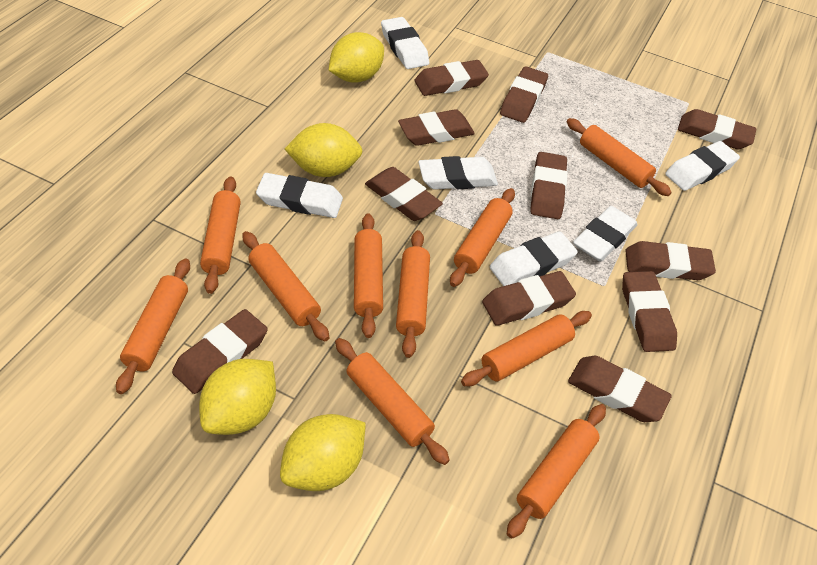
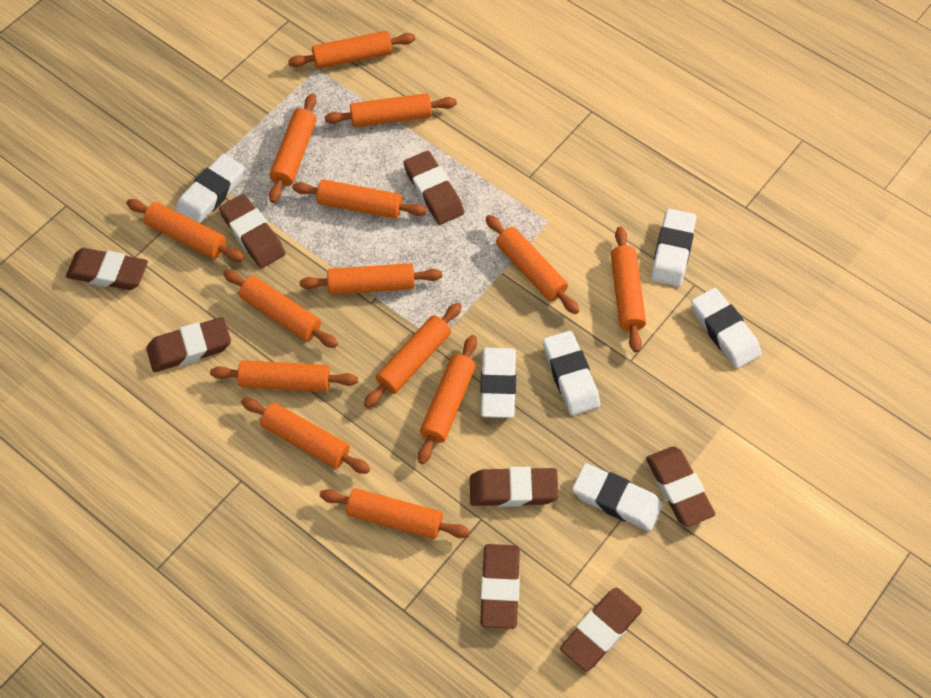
brown eraser: [172,309,268,394] [365,167,443,221] [398,109,475,146] [414,60,489,96] [482,271,576,326] [500,66,548,123] [530,152,568,219] [568,356,672,422] [622,271,677,352] [625,241,716,280] [678,109,756,149] = 11 -> [66,248,148,290] [146,317,231,372] [219,194,285,268] [404,151,464,225] [470,467,559,507] [480,544,520,629] [560,588,642,671] [646,446,715,527] = 8
orange rolling pin: [116,258,190,394] [200,176,241,294] [242,231,329,341] [335,338,450,465] [354,213,383,338] [396,230,430,358] [450,188,515,287] [461,311,592,386] [507,404,606,538] [567,118,672,196] = 10 -> [126,199,245,262] [210,360,358,392] [223,270,338,348] [241,398,370,474] [269,93,317,203] [288,31,415,69] [292,180,427,219] [300,263,442,295] [320,488,470,539] [325,93,457,127] [364,303,462,408] [418,335,477,464] [486,215,579,314] [611,226,646,352] = 14
yellow lemon: [199,359,276,435] [280,414,366,491] [285,123,363,177] [329,32,384,83] = 4 -> none = 0

